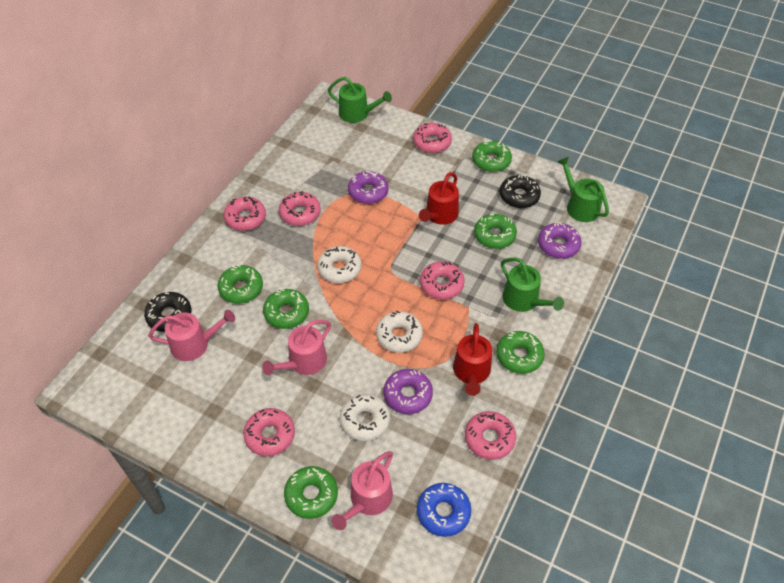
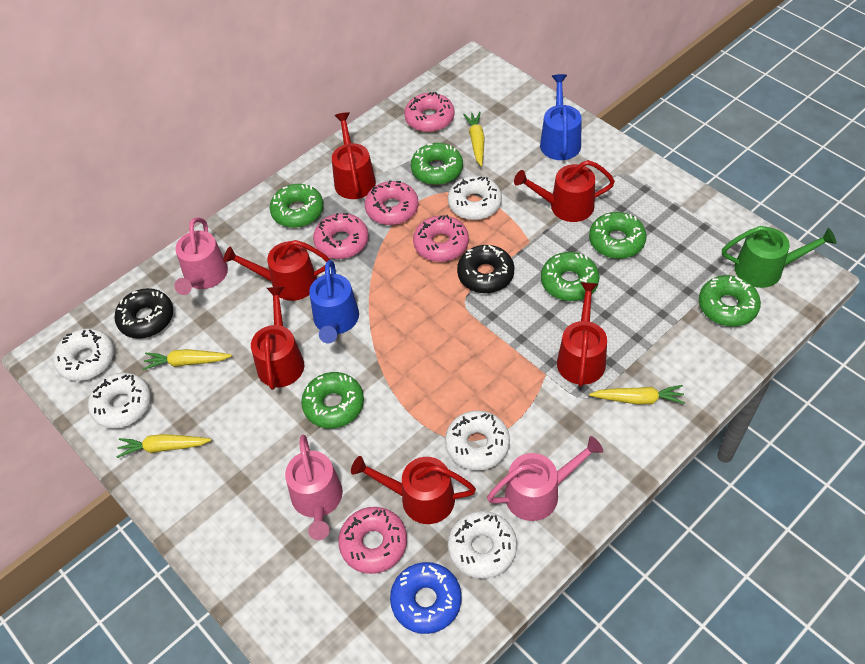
blue watering can: none = 0 -> [309,260,359,343] [540,74,582,160] = 2
green watering can: [328,77,392,123] [501,258,564,312] [557,157,609,222] = 3 -> [722,226,836,288] = 1
pink donut: [224,197,266,231] [243,408,295,456] [279,191,321,226] [413,123,452,153] [420,261,465,300] [465,411,516,460] = 6 -> [313,213,368,259] [338,507,407,574] [365,180,419,225] [404,92,455,132] [413,215,469,262] = 5
purple donut: [348,171,389,204] [384,369,433,414] [538,222,582,259] = 3 -> none = 0
red watering can: [419,172,459,225] [453,323,492,396] = 2 -> [223,240,330,301] [251,287,304,390] [332,112,376,199] [351,456,476,524] [514,160,615,222] [557,282,607,387] = 6
white donut: [317,246,361,283] [340,394,390,441] [376,311,423,353] = 3 -> [53,328,114,381] [88,373,151,428] [445,410,510,471] [448,176,502,220] [448,511,517,579] = 5
yellow carrot: none = 0 -> [117,434,212,458] [143,349,232,370] [463,112,485,167] [589,385,685,405] = 4

